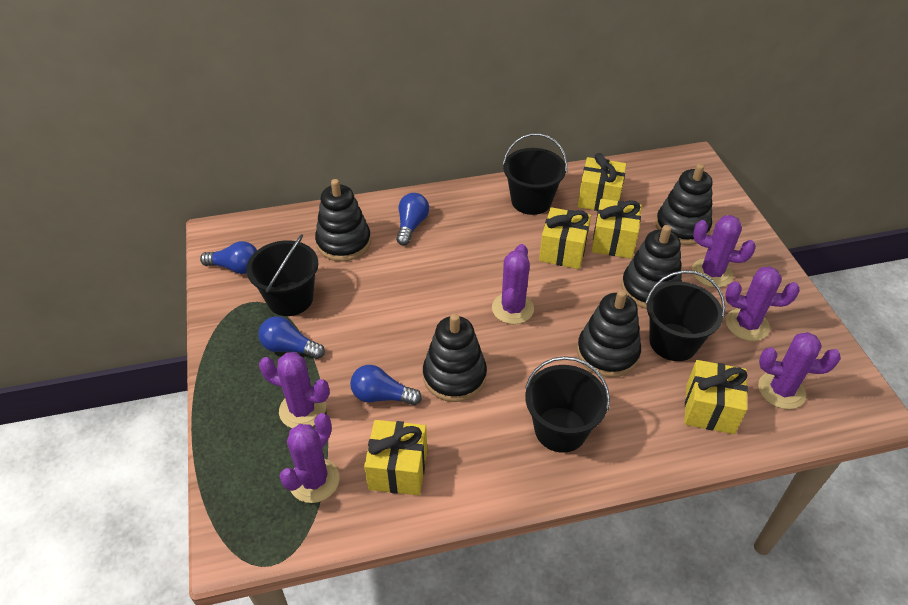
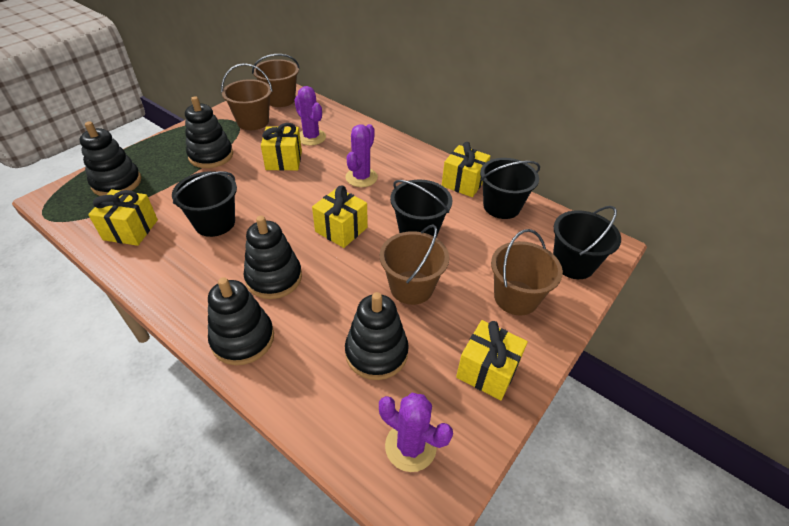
blue light bulb: [200,241,257,274] [258,316,325,359] [350,365,422,405] [396,193,429,245] = 4 -> none = 0
brown bucket: none = 0 -> [221,63,273,130] [252,54,300,107] [380,224,449,305] [491,229,563,316] = 4
purple cactus: [259,352,330,428] [279,413,340,503] [492,244,534,324] [692,215,756,287] [725,266,800,341] [758,332,841,409] = 6 -> [294,86,326,145] [345,124,378,187] [379,393,453,472] = 3

